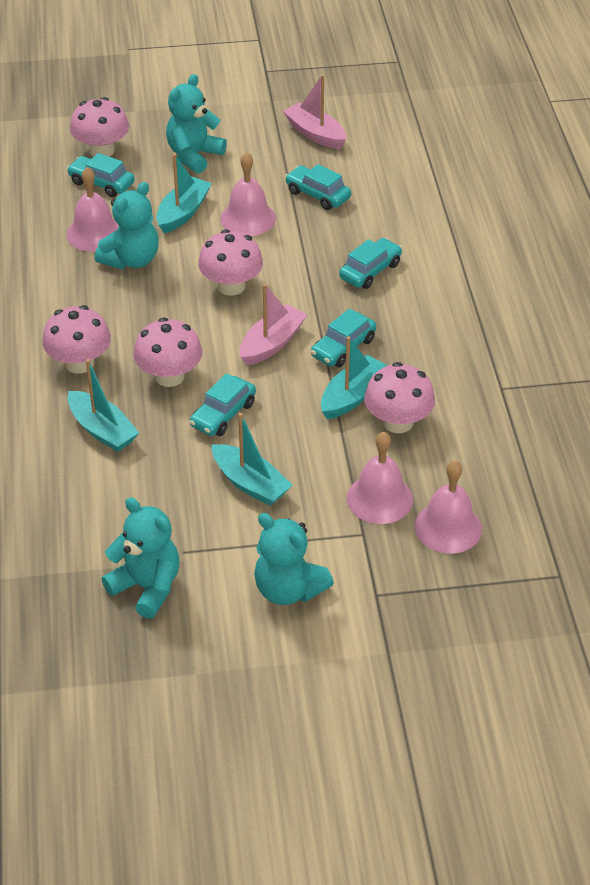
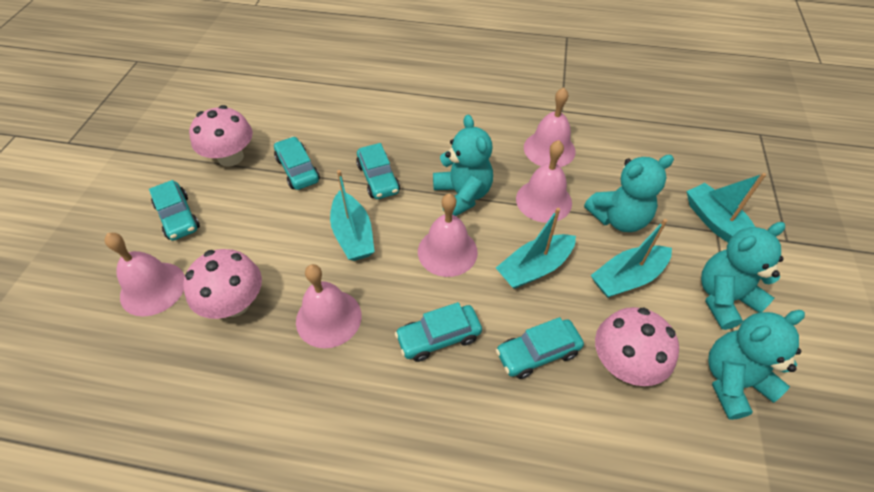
pink bell: [66,167,119,252] [220,152,276,236] [347,432,413,524] [414,460,482,554] = 4 -> [104,233,185,317] [296,264,362,348] [418,194,478,277] [516,140,572,223] [524,87,576,167] = 5
pink boat: [240,284,307,365] [283,74,346,149] = 2 -> none = 0
pink mushroom: [43,305,111,374] [70,97,129,157] [134,318,202,387] [198,229,263,296] [364,362,435,433] = 5 -> [183,249,262,319] [189,105,253,167] [595,307,679,386] = 3

